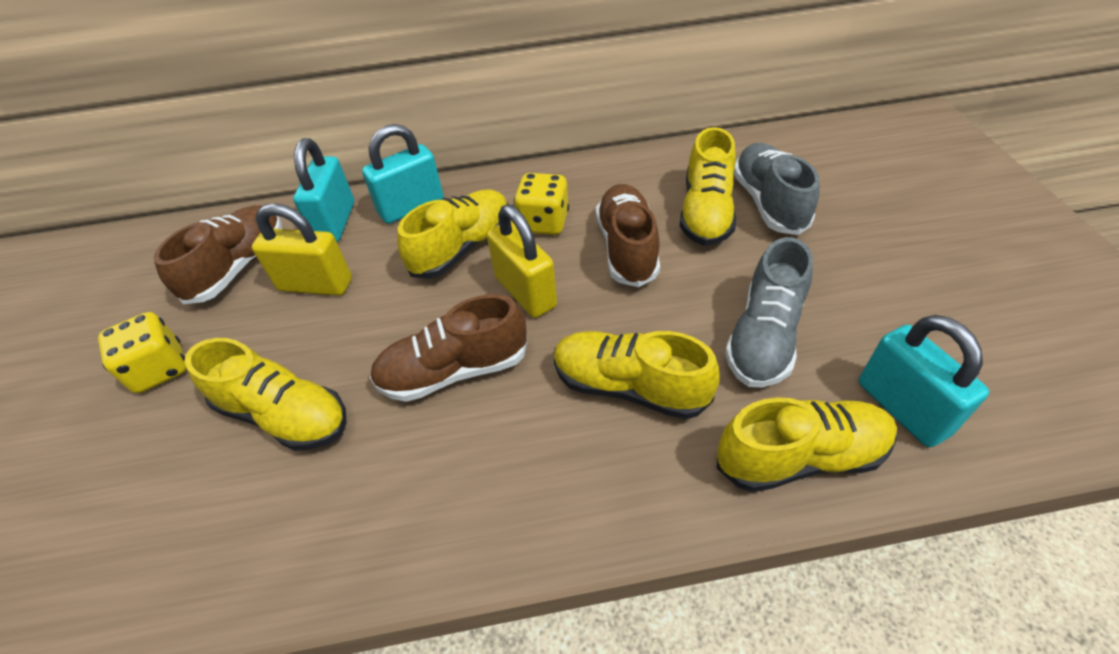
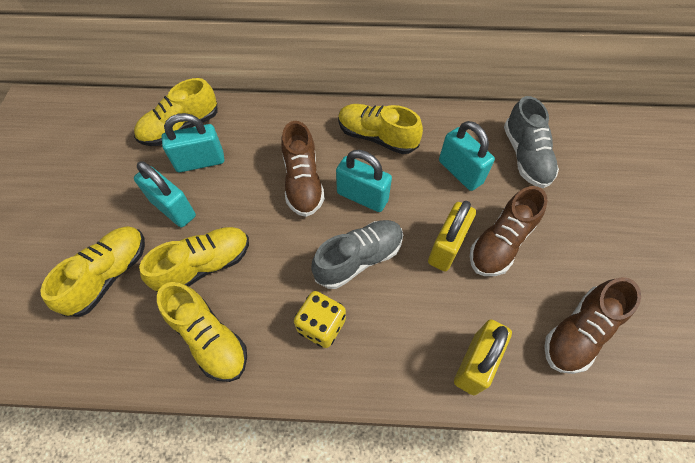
turquoise padlock: [293,138,354,242] [362,124,444,224] [859,315,989,447] = 3 -> [134,161,196,227] [161,113,224,172] [336,150,392,212] [439,121,495,191] = 4
yellow dice: [98,312,186,393] [514,173,569,235] = 2 -> [294,291,346,348] = 1

